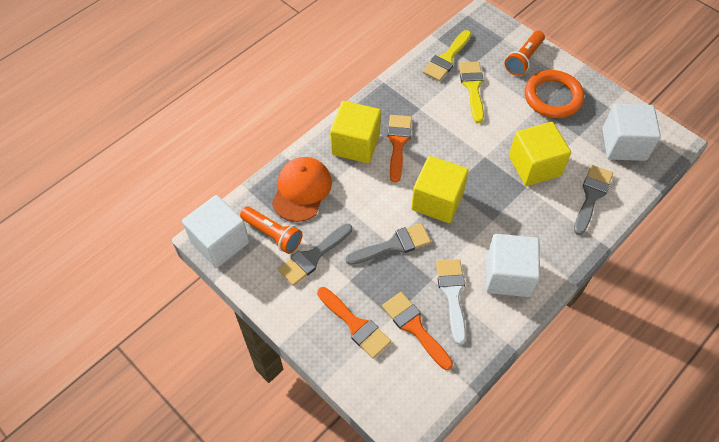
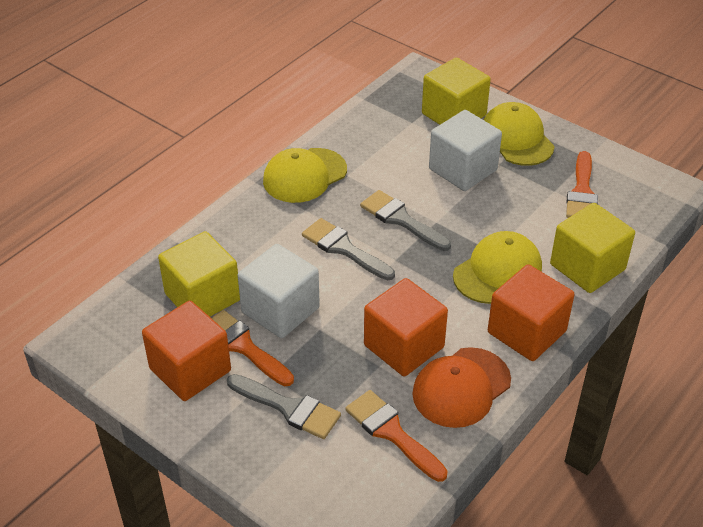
orange cube: none = 0 -> [142,301,231,401] [364,278,448,376] [488,264,574,361] = 3
orange flashlight: [240,207,303,254] [505,31,545,76] = 2 -> none = 0
orange ring: [525,70,584,118] = 1 -> none = 0
white brush: [436,259,466,345] = 1 -> none = 0
white cube: [182,195,249,268] [486,234,540,297] [602,104,661,161] = 3 -> [238,244,320,338] [429,110,502,191] = 2
yellow brush: [423,30,471,81] [459,62,484,123] = 2 -> none = 0
yellow cap: none = 0 -> [263,148,347,203] [453,231,542,304] [483,102,555,166] = 3

